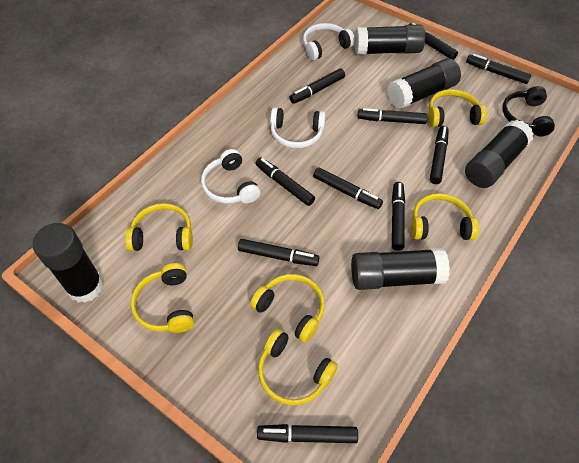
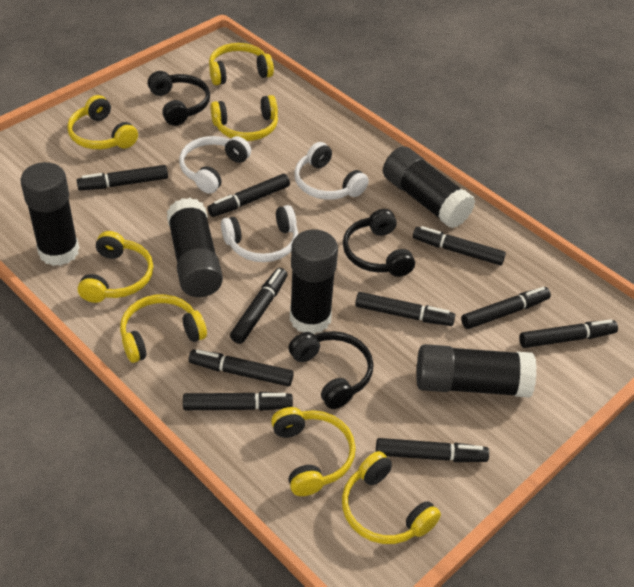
black headphones: [502,86,555,136] = 1 -> [148,71,210,126] [288,331,374,409] [343,209,415,277] = 3
yellow headphones: [125,203,193,251] [131,263,194,333] [250,274,325,343] [258,329,338,406] [411,193,479,240] [428,89,487,127] = 6 -> [67,95,138,149] [78,231,153,303] [120,294,207,363] [209,43,274,85] [210,95,278,141] [271,407,356,496] [342,451,441,544] = 7

